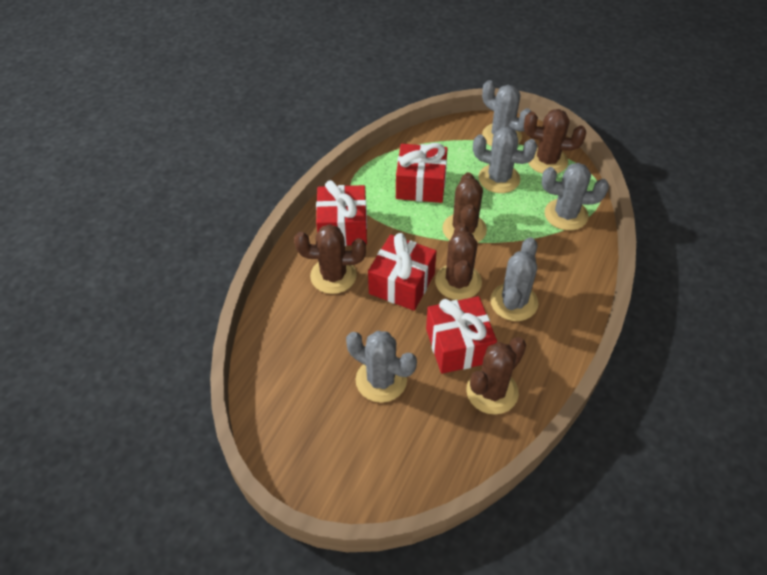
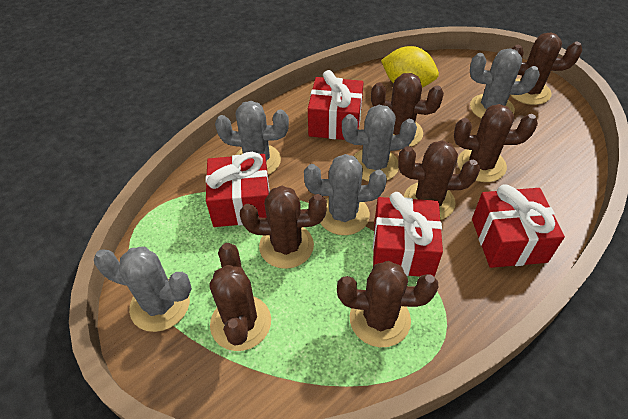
brown cactus: [294,224,366,294] [435,223,482,300] [442,172,487,243] [466,337,526,415] [524,109,586,174] = 5 -> [209,243,271,351] [240,186,327,269] [337,261,438,347] [371,73,444,147] [398,140,480,220] [454,104,538,182] [511,33,582,105] = 7
yellow lemon: none = 0 -> [381,46,439,88] = 1

